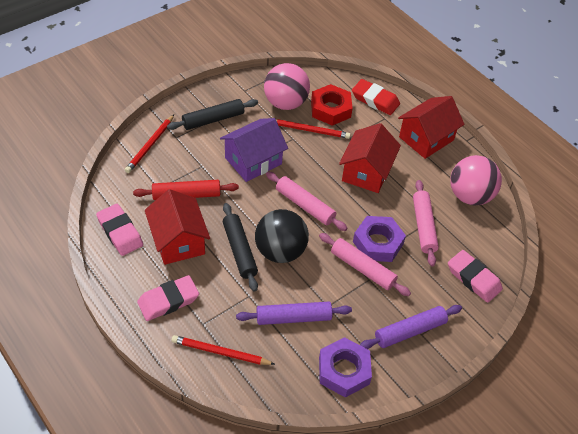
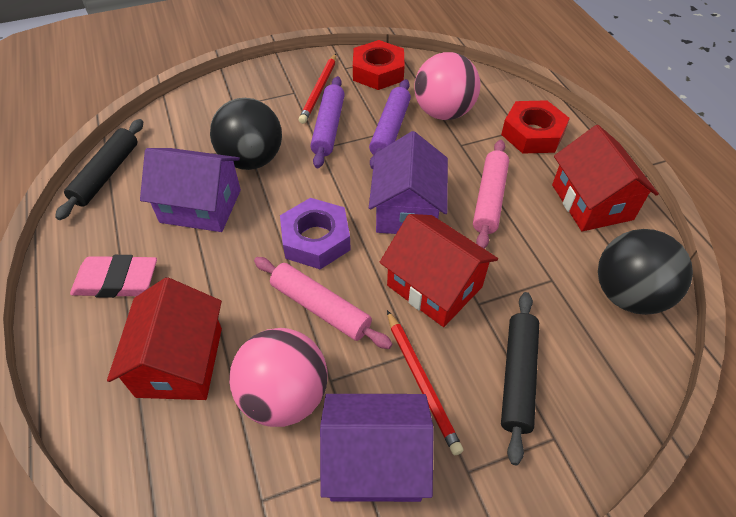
black ball: [255,209,309,263] = 1 -> [210,98,282,170] [598,229,693,315] = 2
pink eraser: [96,204,143,256] [137,275,199,321] [448,250,503,303] = 3 -> [70,255,157,298] = 1
pink rolling pin: [266,171,348,231] [319,233,411,296] [413,180,439,266] = 3 -> [254,257,392,349] [473,140,509,249] = 2
purple house: [220,118,288,182] = 1 -> [140,148,241,232] [320,394,434,502] [369,131,448,234] = 3
purple nut: [319,337,372,398] [353,216,406,262] = 2 -> [280,198,351,269] = 1
red eraser: [352,79,400,115] = 1 -> none = 0
red nut: [311,84,353,126] = 1 -> [353,40,405,90] [501,100,570,154] = 2
red pencil: [125,115,174,173] [172,335,275,365] [276,119,351,139] = 3 -> [299,54,336,124] [387,310,464,455] = 2
red rolling pin: [133,180,239,200] = 1 -> none = 0

